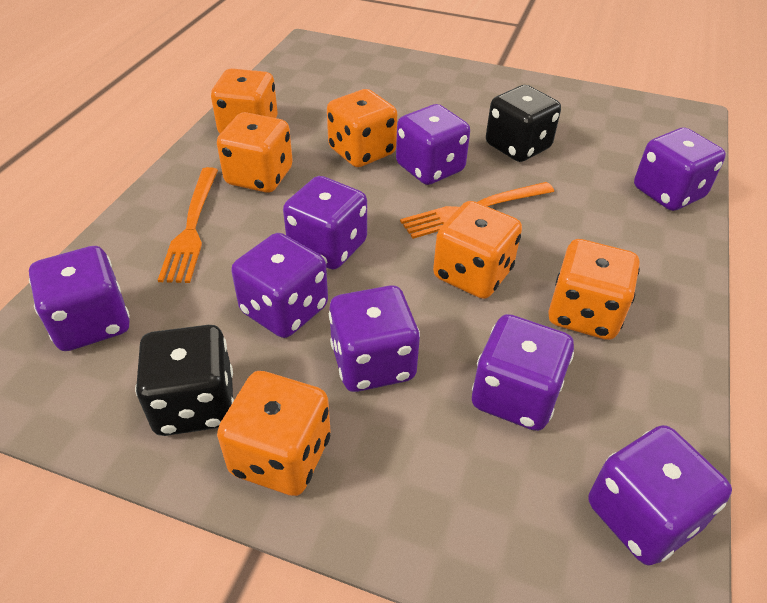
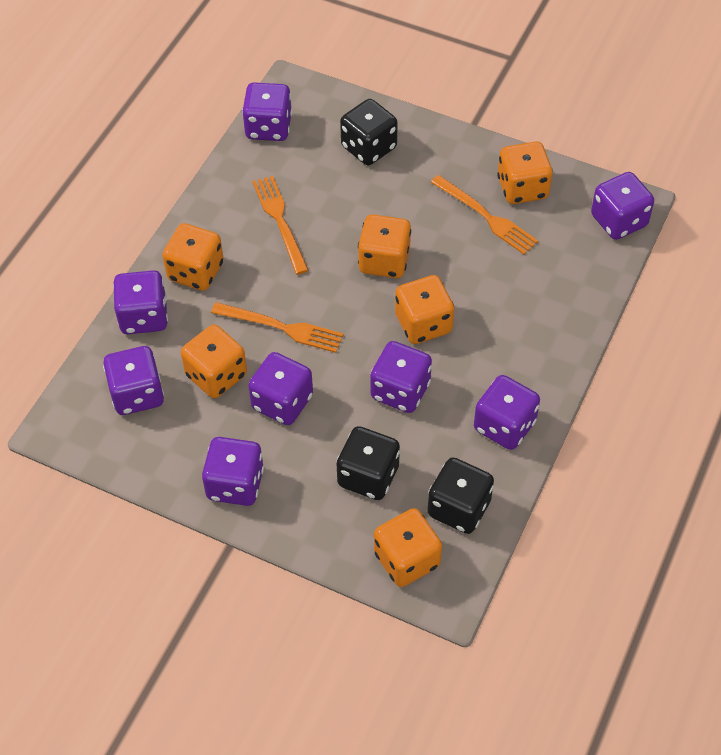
black dice: [135,325,234,436] [486,85,561,162] = 2 -> [337,426,400,500] [340,99,398,165] [428,457,494,534] = 3
orange fork: [158,167,218,283] [400,182,554,239] = 2 -> [211,302,344,353] [252,176,309,275] [430,175,538,254] = 3

